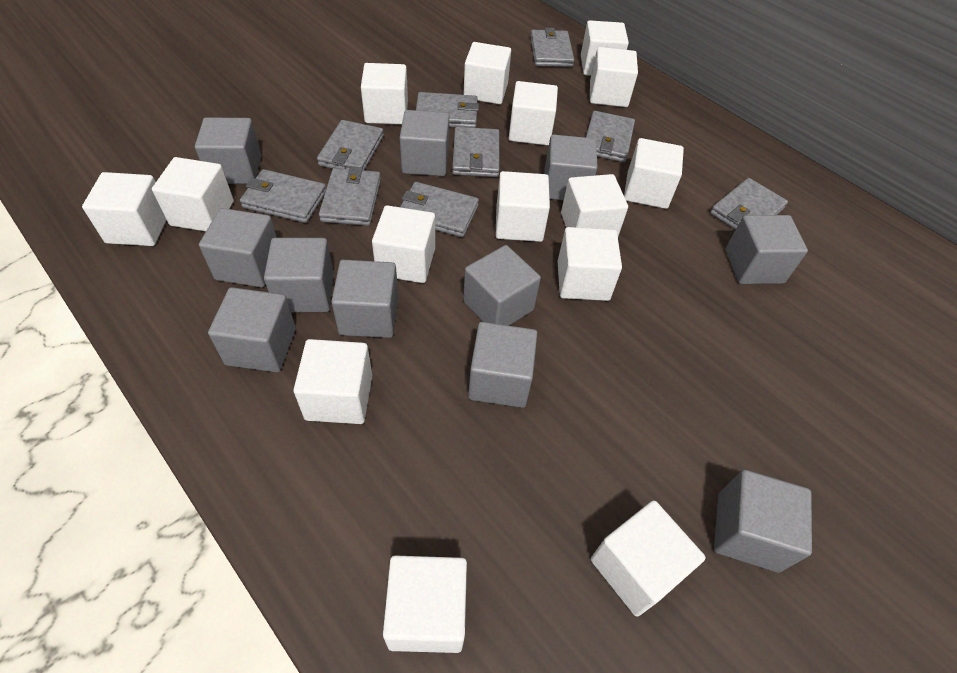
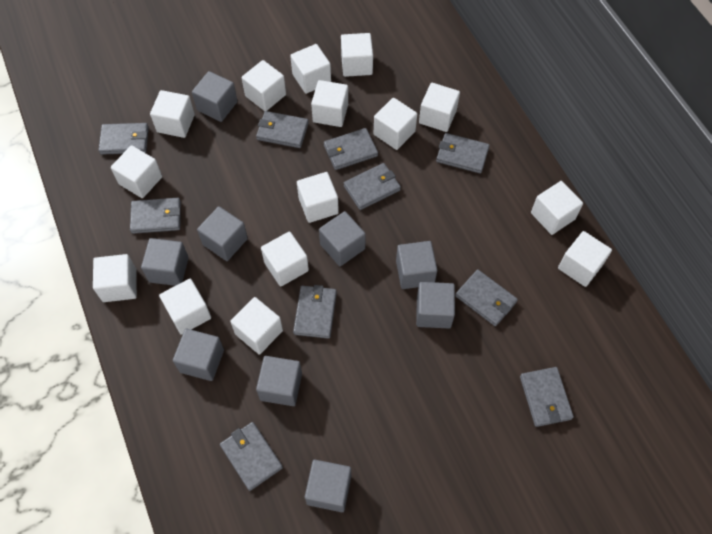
grey cube: [195,117,261,184] [199,208,277,288] [208,287,296,373] [264,238,334,312] [331,260,398,338] [399,110,449,176] [463,245,541,326] [468,322,537,408] [544,134,598,200] [714,470,812,573] [725,215,808,284] = 11 -> [141,238,189,286] [173,329,224,381] [192,71,238,122] [197,206,248,261] [256,356,302,406] [305,460,351,512] [319,211,366,266] [396,241,437,289] [416,282,455,328] = 9
grey wallet: [240,169,326,223] [317,120,384,170] [319,166,381,226] [400,182,479,237] [416,92,479,128] [452,127,499,177] [530,28,574,67] [586,111,635,162] [710,178,788,230] = 9 -> [98,123,149,155] [130,198,181,234] [220,422,283,491] [256,111,309,148] [293,285,337,339] [324,128,378,170] [344,163,401,210] [436,133,490,174] [455,269,518,326] [520,367,574,427] = 10

